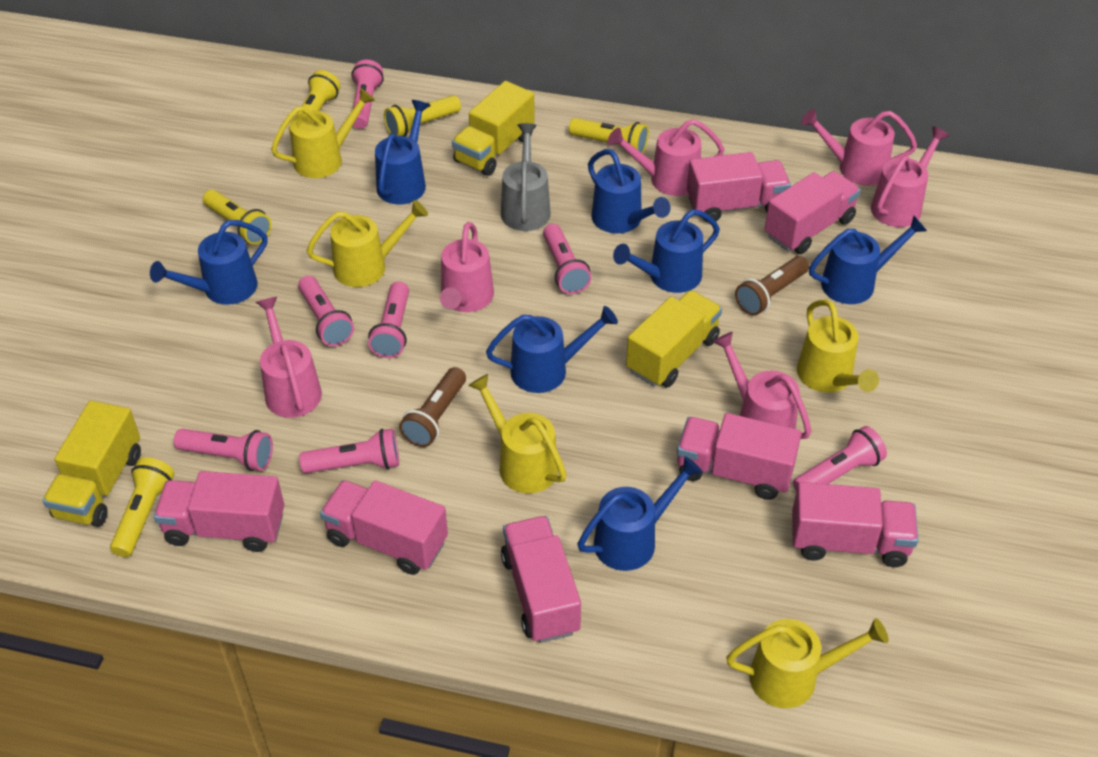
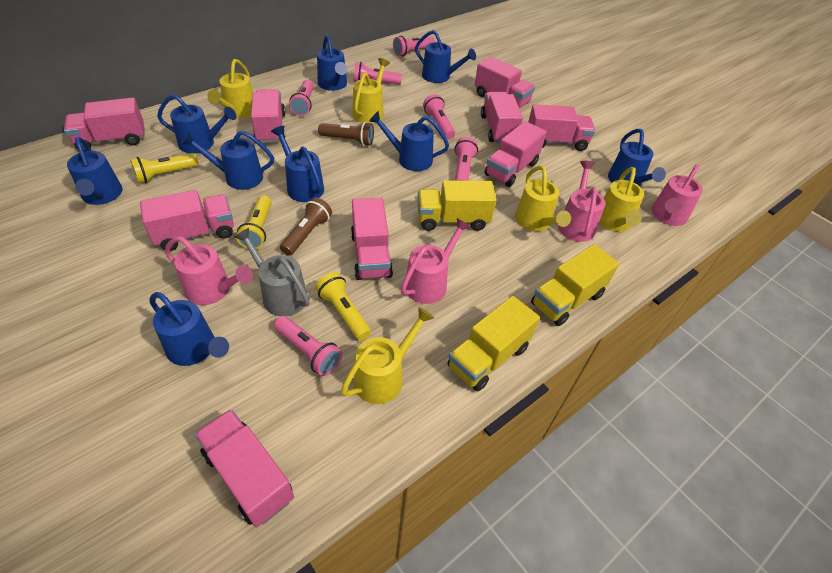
blue watering can: [150,220,267,305] [375,100,430,204] [486,306,618,393] [578,456,703,571] [588,149,671,234] [613,209,720,293] [809,216,927,304] = 7 -> [67,137,123,205] [149,292,229,366] [157,94,236,154] [181,131,274,190] [271,126,324,202] [317,35,347,91] [369,111,449,171] [415,30,476,83] [608,129,666,186] = 9
pink flashlight: [174,429,273,471] [298,276,354,346] [299,428,399,473] [351,60,384,129] [368,281,409,358] [543,224,592,294] [793,426,887,492] = 7 -> [274,316,342,376] [289,80,314,116] [354,62,402,85] [393,36,436,56] [423,94,455,139] [455,137,478,181] = 6
pink truck: [154,471,284,552] [320,480,448,575] [501,516,581,643] [677,413,802,500] [687,152,791,223] [765,171,861,254] [792,482,918,567] = 7 -> [64,98,145,152] [140,190,234,251] [194,409,294,528] [251,89,286,143] [351,198,393,280] [475,57,535,108] [481,92,523,143] [484,121,547,187] [528,104,595,151] = 9
pink watering can: [256,297,322,418] [440,222,494,312] [608,119,725,196] [713,332,812,439] [801,109,917,186] [871,126,950,227] = 6 -> [165,236,253,305] [401,218,471,304] [558,161,605,242] [652,164,703,226] = 4
yellow flashlight: [110,457,175,557] [203,190,272,245] [289,70,340,133] [384,95,461,136] [569,118,649,155] = 5 -> [130,153,199,183] [236,195,272,249] [315,272,371,341] = 3

